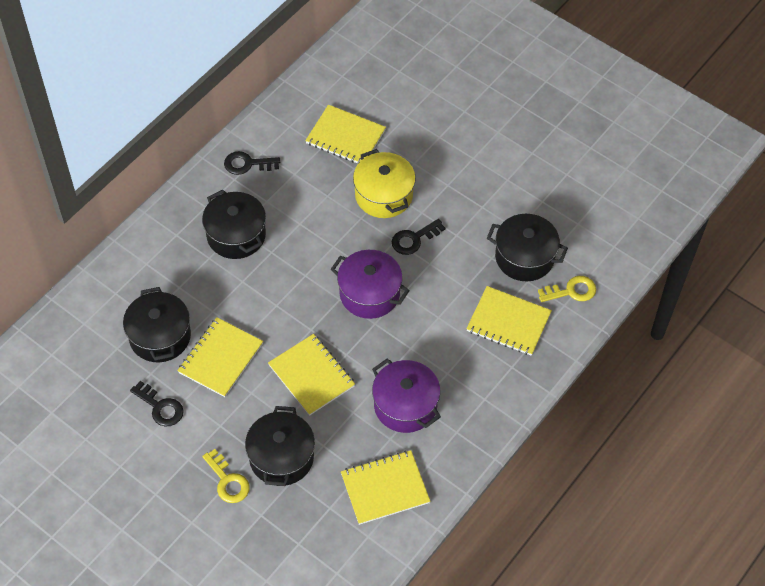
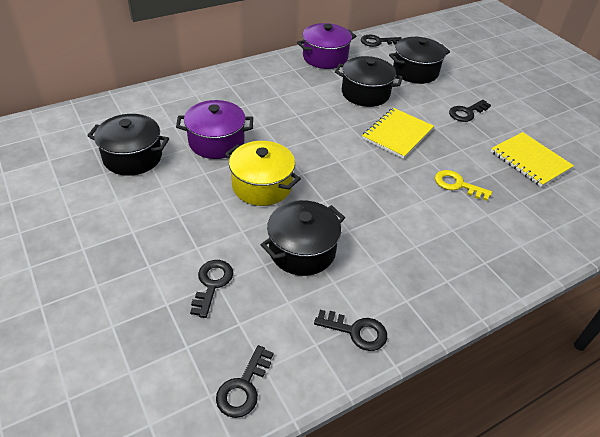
black key: [130,381,184,427] [224,151,280,175] [391,219,445,255] = 3 -> [190,260,233,318] [216,345,273,418] [314,310,387,351] [361,35,402,47] [449,100,491,122] = 5
yellow key: [202,449,250,503] [538,276,596,302] = 2 -> [435,170,492,201] = 1
yellow notebook: [177,317,263,397] [268,334,355,416] [305,105,386,163] [341,450,430,525] [466,286,552,356] = 5 -> [362,108,434,159] [491,132,574,187] = 2

